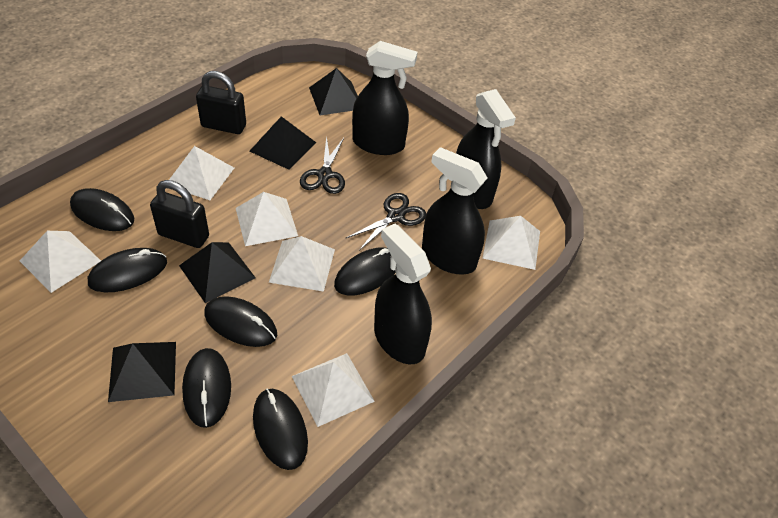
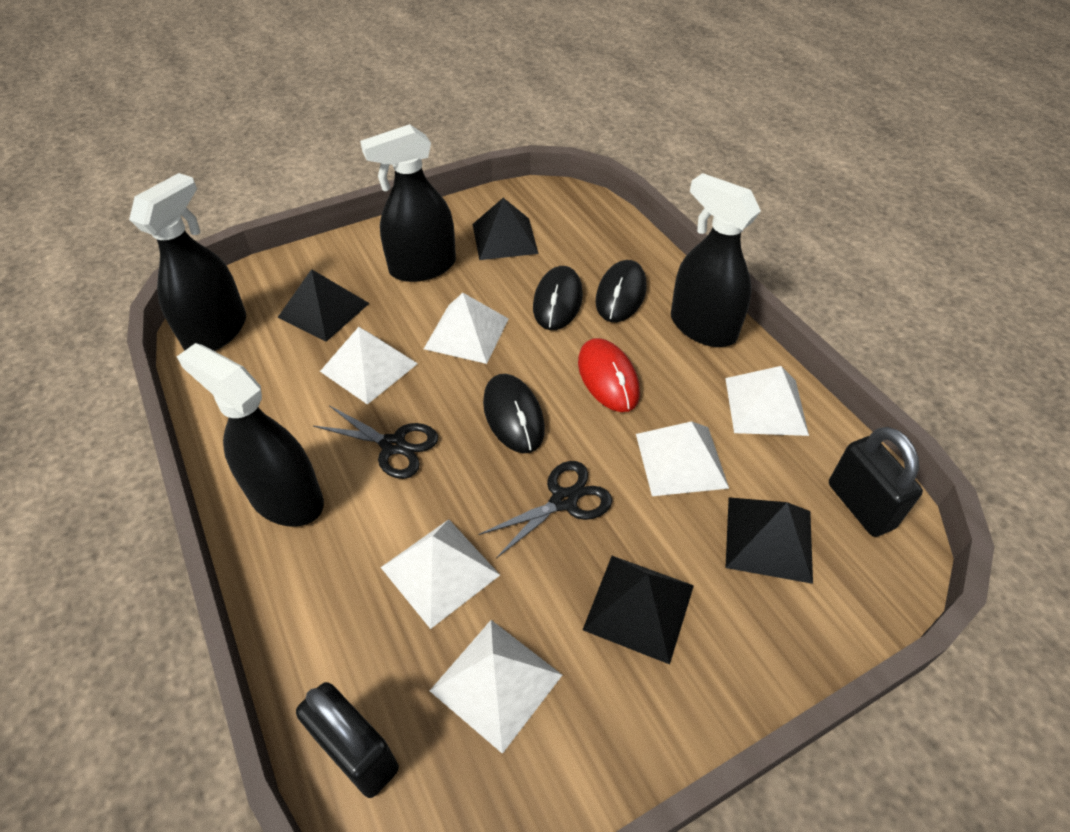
black mouse: [70,188,134,231] [88,248,167,292] [182,348,231,428] [204,296,277,347] [253,389,308,470] [334,247,395,296] = 6 -> [483,374,545,453] [533,266,583,330] [595,260,646,322] = 3
red mouse: none = 0 -> [578,338,640,412] = 1

